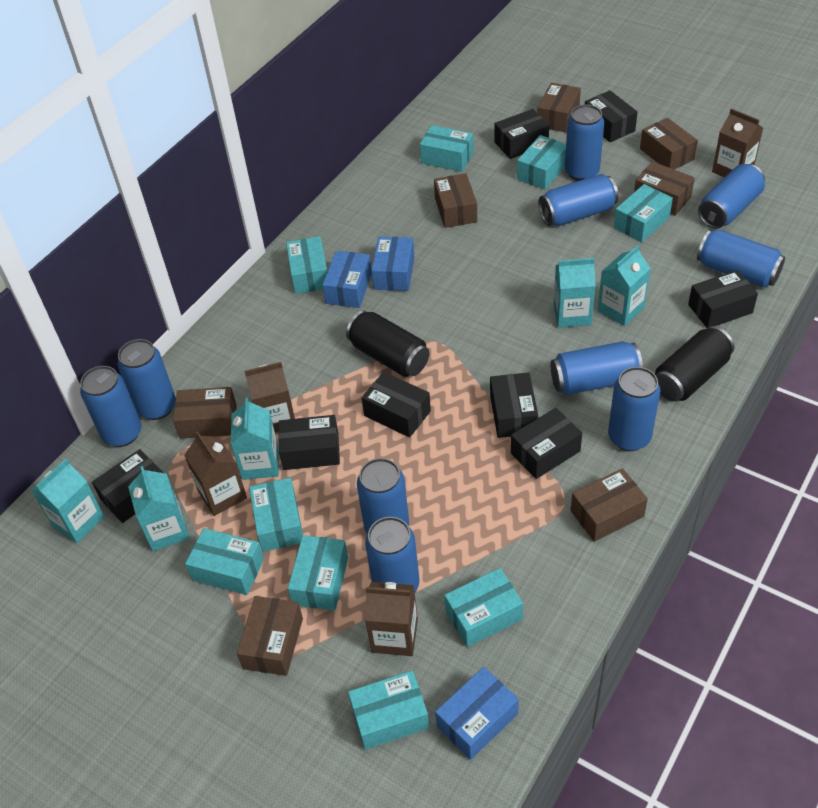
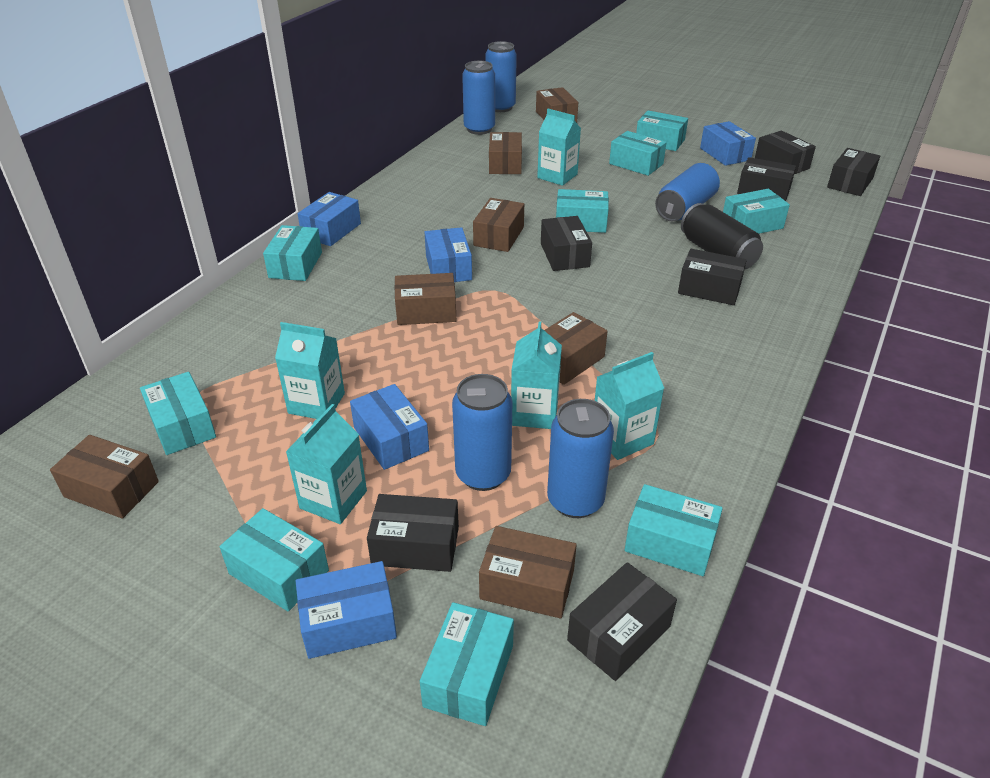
black box: [92,449,163,523] [278,415,340,470] [362,372,431,438] [490,372,538,438] [494,109,549,159] [511,408,582,479] [585,90,638,142] [688,270,758,328] = 8 -> [367,494,459,572] [541,216,592,271] [567,562,677,681] [678,249,747,305] [737,157,796,201] [755,131,816,174] [827,148,880,196] = 7
black can: [346,310,429,377] [655,326,734,401] = 2 -> [681,203,763,269] = 1
blue box: [322,251,372,308] [371,237,414,291] [435,667,519,760] = 3 -> [296,561,397,659] [298,192,361,246] [350,384,429,470] [424,227,472,282] [700,121,756,166] = 5
blue can: [80,366,141,447] [118,339,176,420] [357,458,409,534] [365,517,419,592] [538,174,618,226] [550,341,643,395] [565,104,604,181] [608,367,660,451] [697,230,785,287] [698,164,765,229] = 10 -> [452,374,512,491] [462,61,495,135] [485,41,517,112] [547,399,614,518] [655,163,720,222] = 5
brown carton: [184,432,247,516] [244,362,295,433] [365,582,418,656] [712,108,763,177] = 4 -> none = 0

